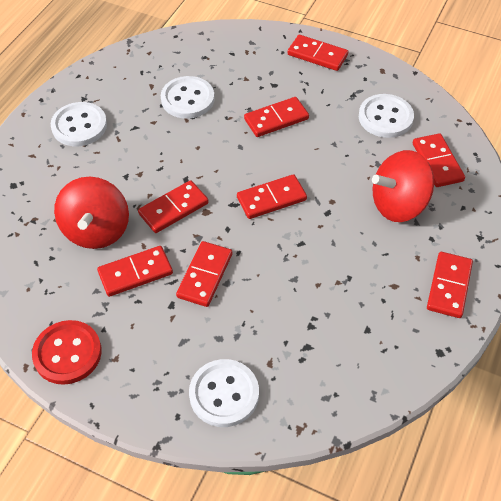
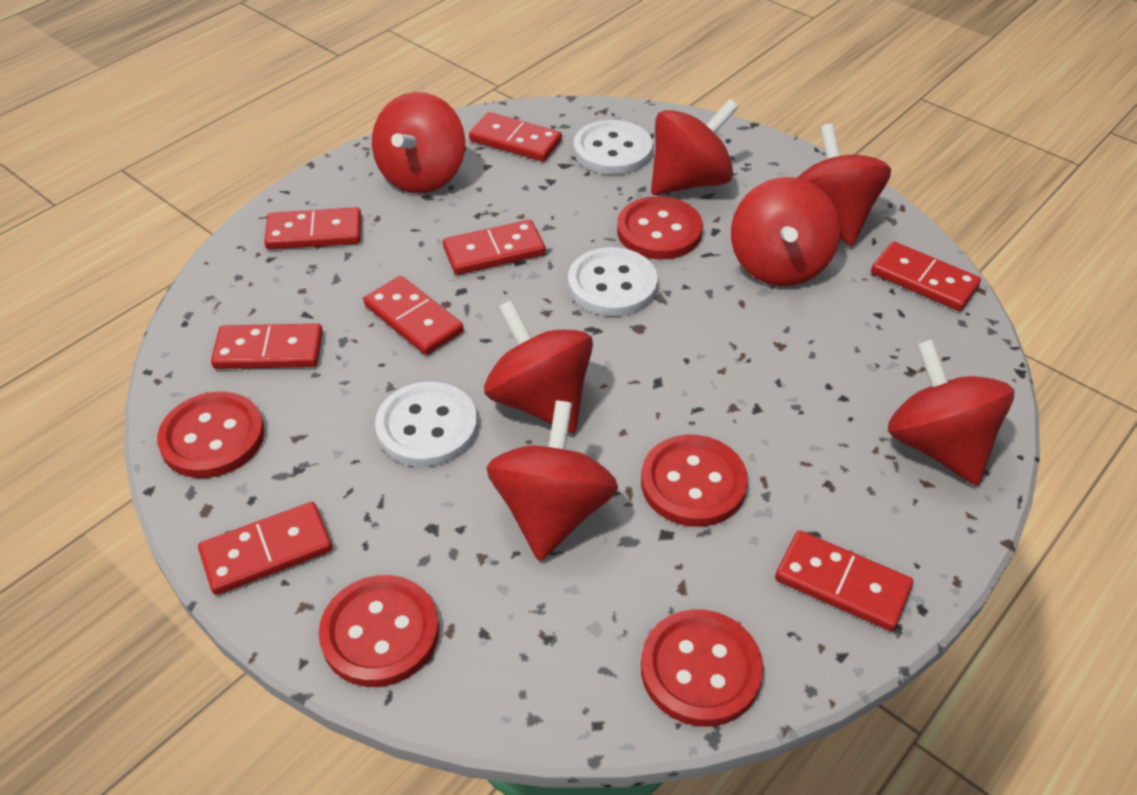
red button: [32,320,102,385] = 1 -> [157,392,265,478] [319,575,439,687] [617,196,703,259] [641,435,748,527] [641,609,763,727] = 5
red spinning top: [54,177,129,249] [372,150,434,222] = 2 -> [372,92,465,193] [484,300,593,433] [486,400,618,561] [651,99,739,195] [731,177,840,286] [797,123,891,246] [888,339,1014,485] = 7
white button: [50,102,107,146] [161,76,214,119] [189,359,259,427] [359,94,414,138] = 4 -> [375,382,478,467] [568,247,658,316] [574,120,652,175] = 3

